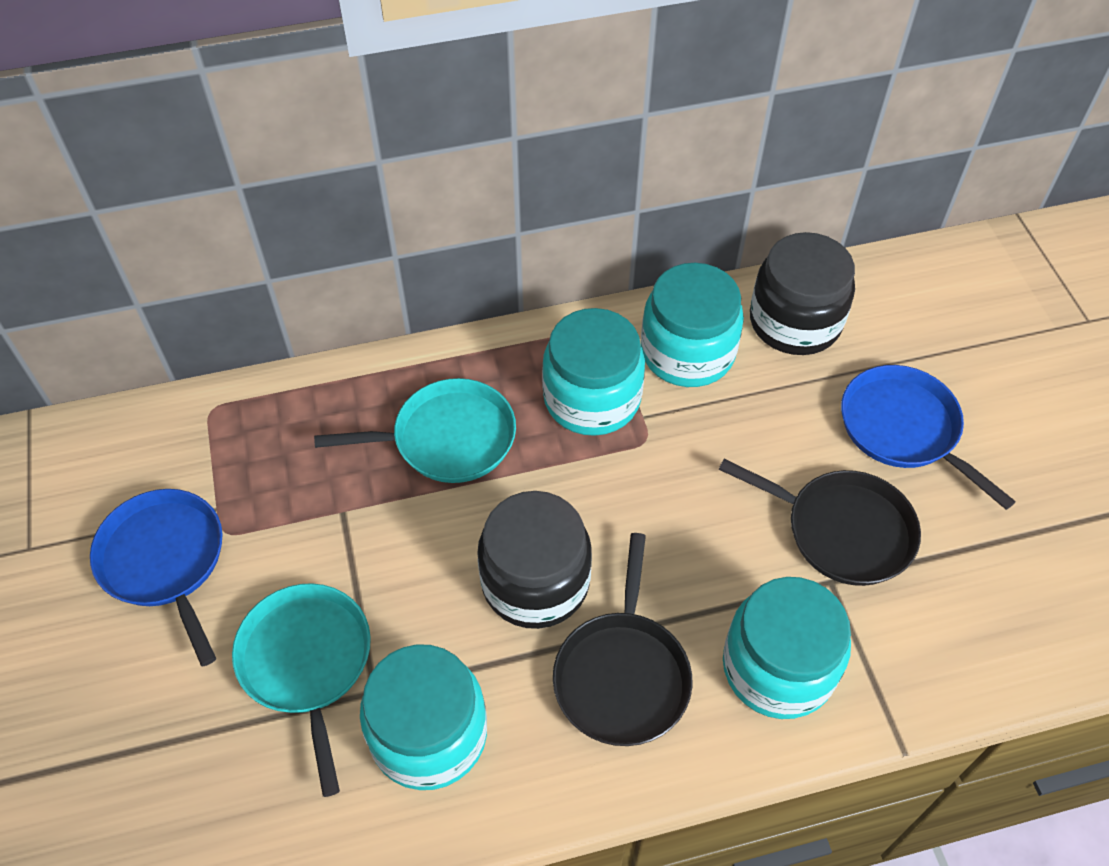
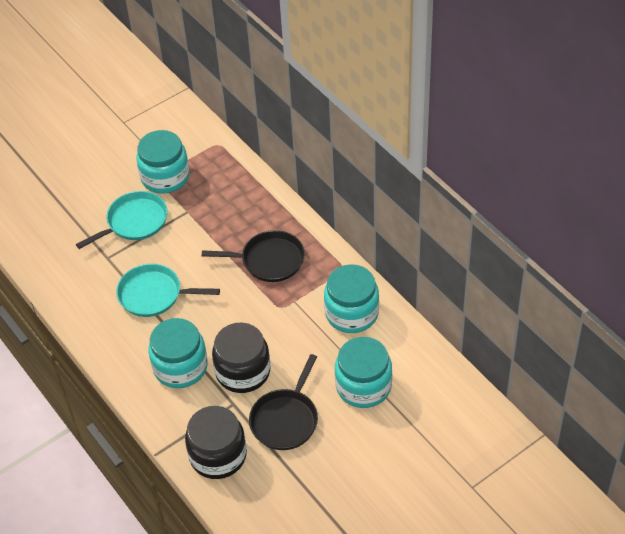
blue pan: [90,489,223,666] [841,365,1016,510] = 2 -> none = 0

